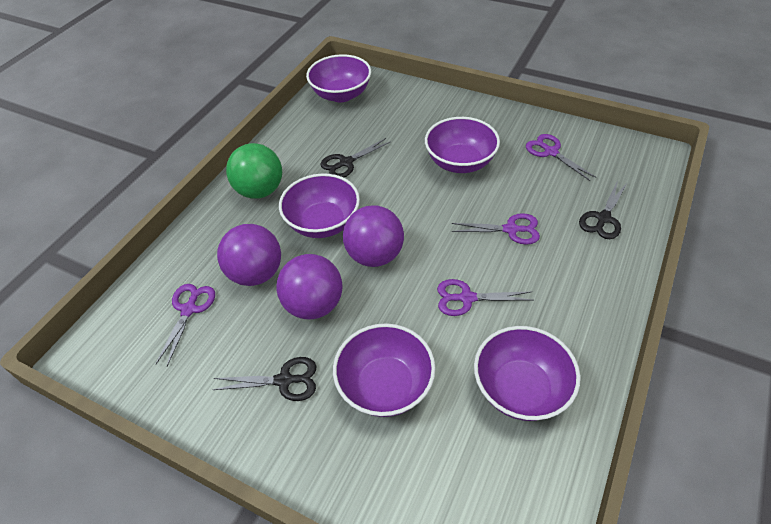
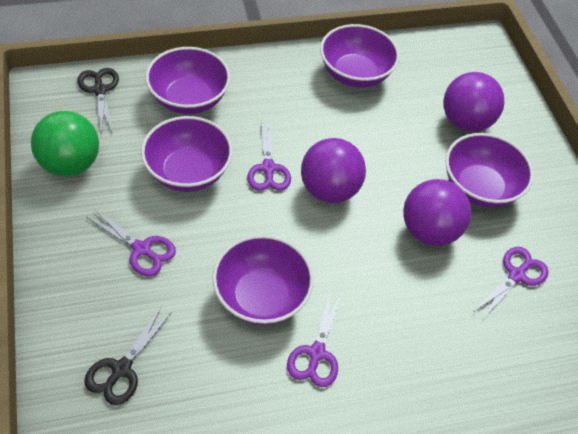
black scissors: [213,357,317,401] [320,138,390,178] [579,181,628,239] = 3 -> [77,68,119,134] [84,307,172,405] = 2

